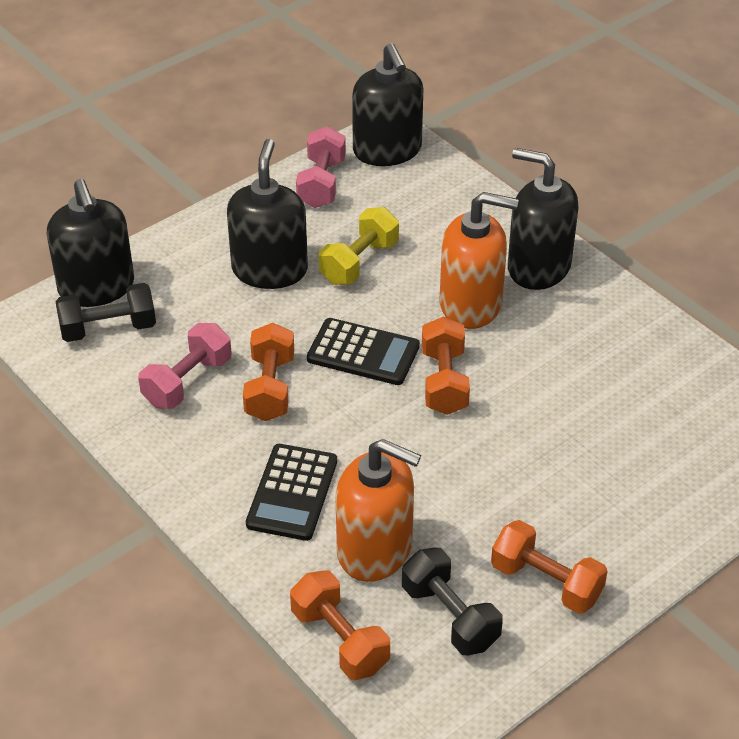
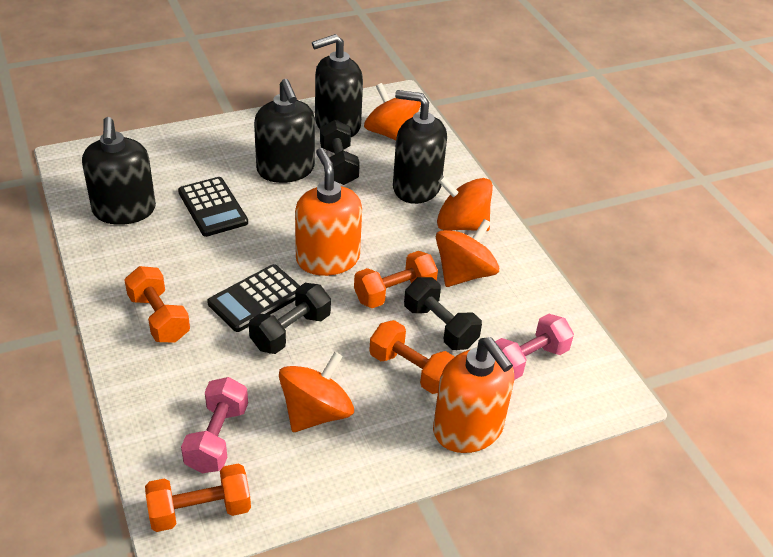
black dumbbell: [56,283,156,342] [402,548,503,656] = 2 -> [249,283,331,354] [320,120,360,185] [404,277,482,350] = 3
orange spinning top: none = 0 -> [279,352,354,432] [364,83,421,140] [436,219,499,287] [437,176,493,231] = 4
yellow dumbbell: [319,207,399,285] = 1 -> none = 0

